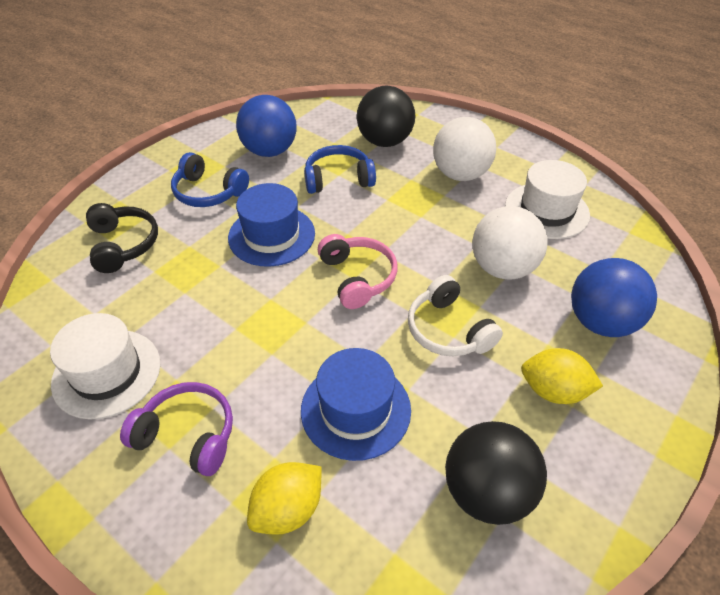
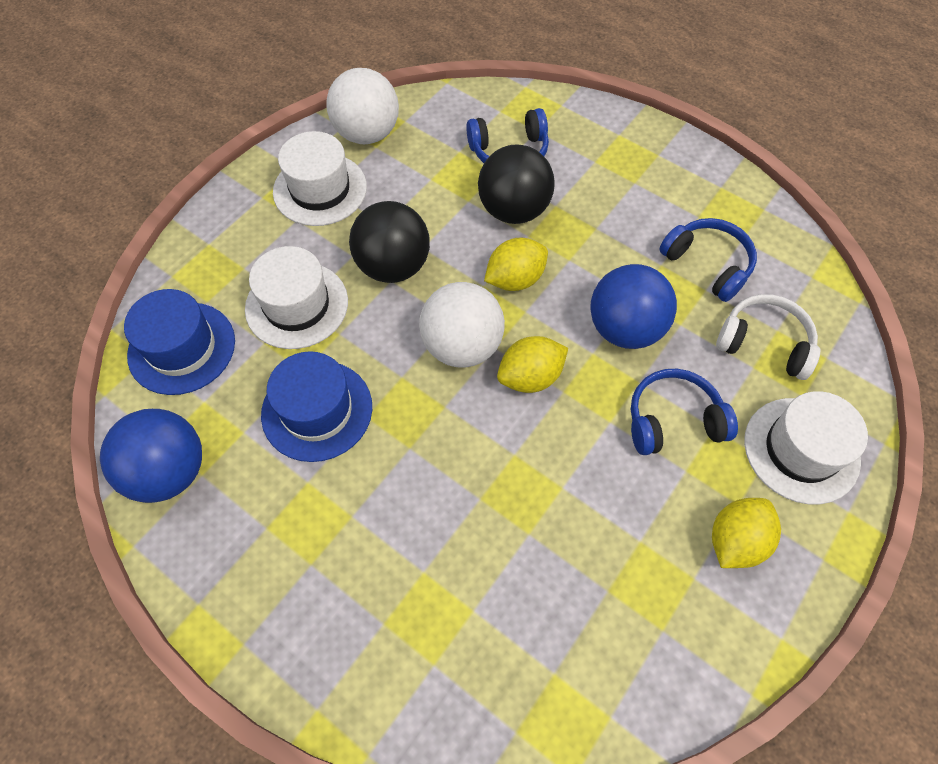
black headphones: [86,203,158,273] = 1 -> none = 0
blue headphones: [171,152,249,207] [304,145,376,194] = 2 -> [466,108,549,163] [631,369,738,455] [659,218,757,302] = 3
pink headphones: [318,234,397,309] = 1 -> none = 0
purple headphones: [120,382,233,476] = 1 -> none = 0
white hat: [50,313,160,419] [505,160,590,239] = 2 -> [245,246,348,349] [273,131,367,226] [744,391,868,505] = 3
yellow lemon: [247,462,322,535] [521,348,603,404] = 2 -> [484,238,548,291] [497,336,568,393] [712,498,781,568] = 3

